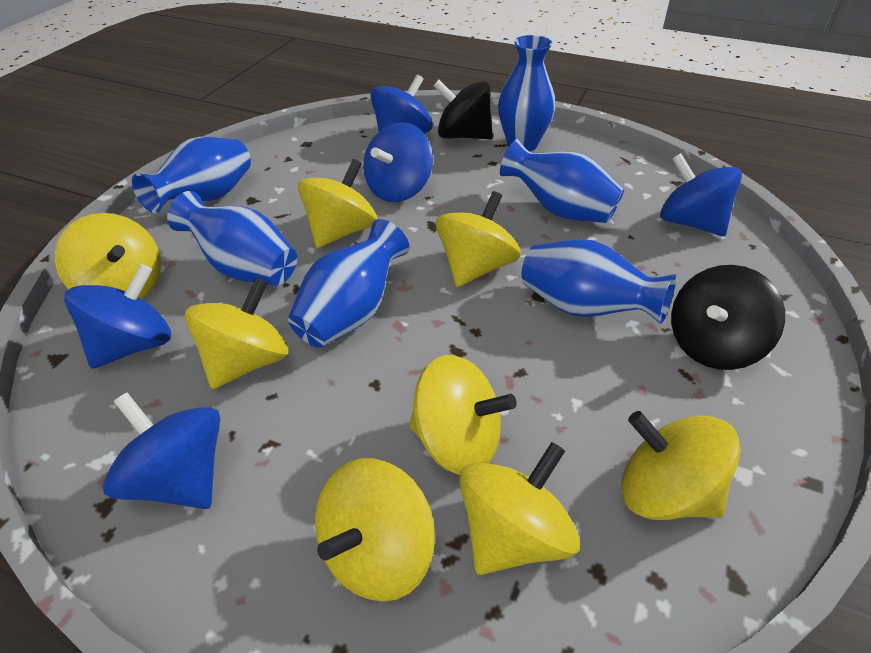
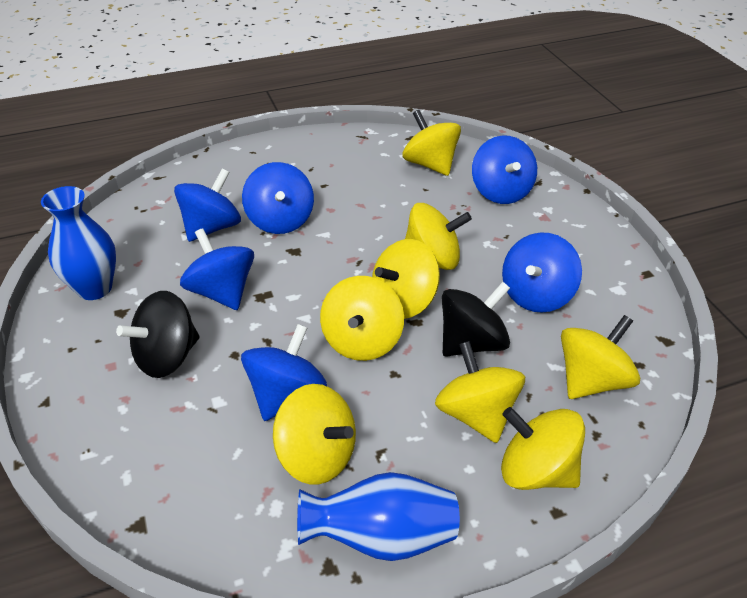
blue spinning top: [64,264,171,369] [103,393,220,509] [363,123,433,202] [370,75,433,133] [660,153,742,236] = 5 -> [174,168,241,242] [180,228,254,310] [241,324,327,421] [242,162,314,234] [472,136,537,204] [502,233,582,313] = 6
blue vase: [132,137,251,213] [167,191,297,286] [288,219,410,348] [498,35,555,152] [500,139,624,223] [521,239,676,324] = 6 -> [41,186,116,300] [297,472,460,561] = 2

